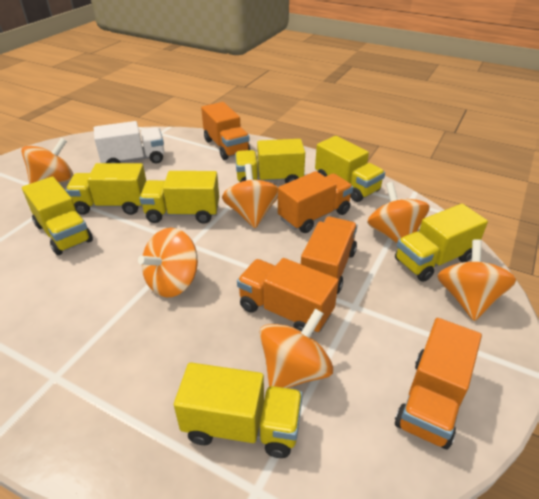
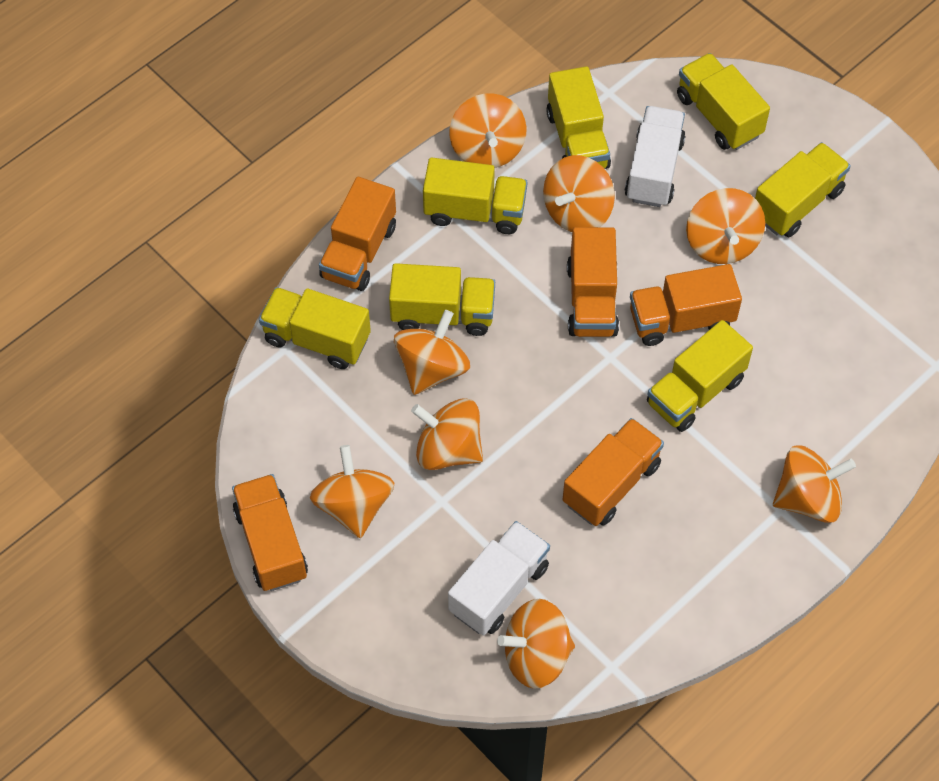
orange spinning top: [21,138,74,184] [138,228,198,297] [222,164,278,228] [259,309,333,388] [367,182,430,243] [437,239,517,321] = 6 -> [310,445,394,538] [394,310,470,395] [411,398,483,470] [450,93,526,168] [497,599,575,689] [543,155,615,232] [686,188,765,264] [773,445,856,523] = 8
white truck: [94,121,164,163] = 1 -> [448,521,550,635] [625,106,685,207] = 2

